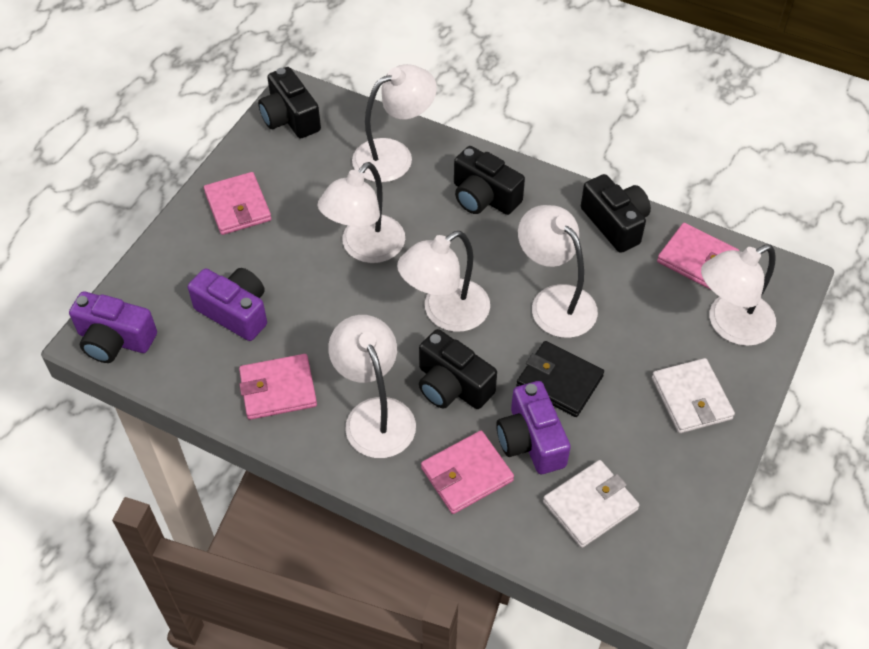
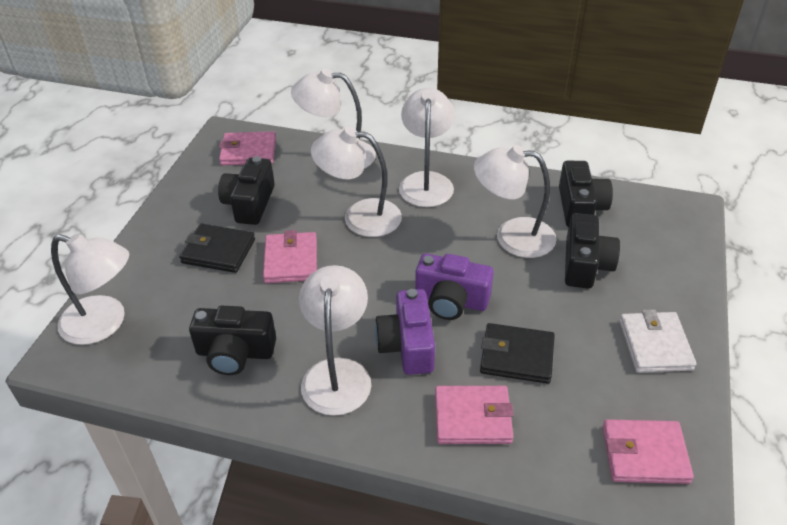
black wallet: [516,341,604,417] = 1 -> [179,224,255,273] [480,323,555,384] = 2
purple camera: [69,292,157,363] [188,268,267,341] [496,381,571,474] = 3 -> [375,289,435,375] [415,253,494,320] = 2
white wallet: [543,460,639,548] [652,358,735,433] = 2 -> [620,309,696,373] = 1

